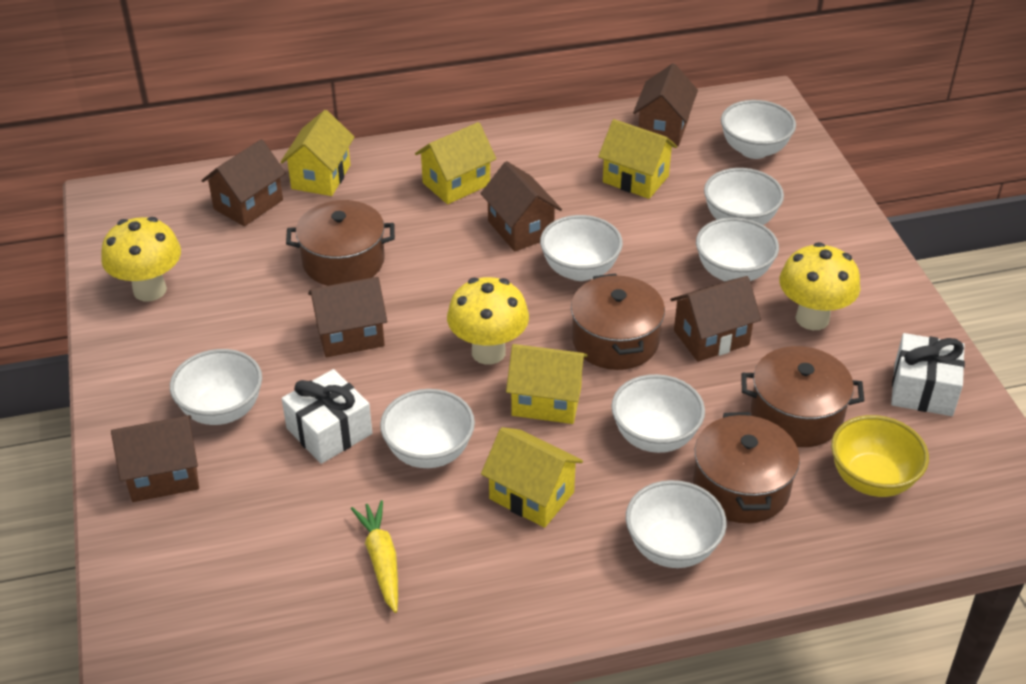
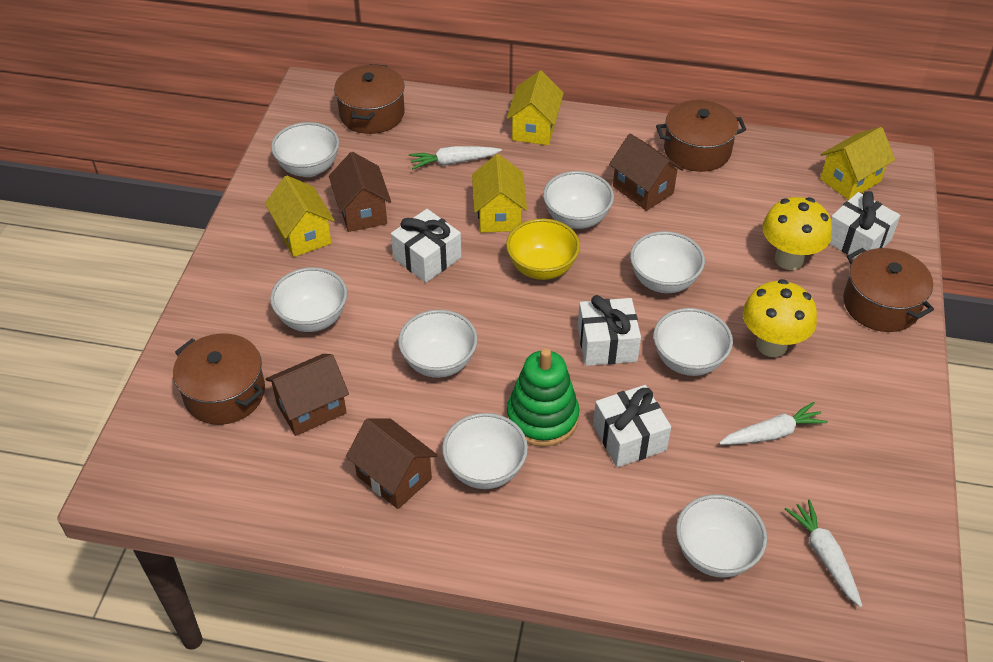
brown house: [111,415,199,502] [202,139,286,226] [308,277,387,357] [480,161,562,252] [633,63,698,146] [670,276,761,362] = 6 -> [266,354,349,436] [329,152,391,232] [346,418,438,509] [609,134,683,211] = 4
green stacking toy: none = 0 -> [507,348,579,447] = 1
white carrot: none = 0 -> [409,146,502,169] [719,402,828,445] [785,499,862,607] = 3
white gift: [282,369,372,464] [891,333,965,416] = 2 -> [391,209,461,283] [578,295,641,366] [593,385,671,467] [830,191,900,258] = 4
yellow carrot: [351,500,398,613] = 1 -> none = 0
yellow house: [280,110,354,196] [415,122,496,204] [481,427,583,528] [506,344,588,424] [598,119,677,199] = 5 -> [265,175,335,257] [472,154,527,233] [507,71,564,145] [820,127,895,200] = 4
yellow mushroom: [101,217,181,301] [447,277,529,365] [779,242,860,330] = 3 -> [743,279,817,357] [762,197,832,270] = 2

